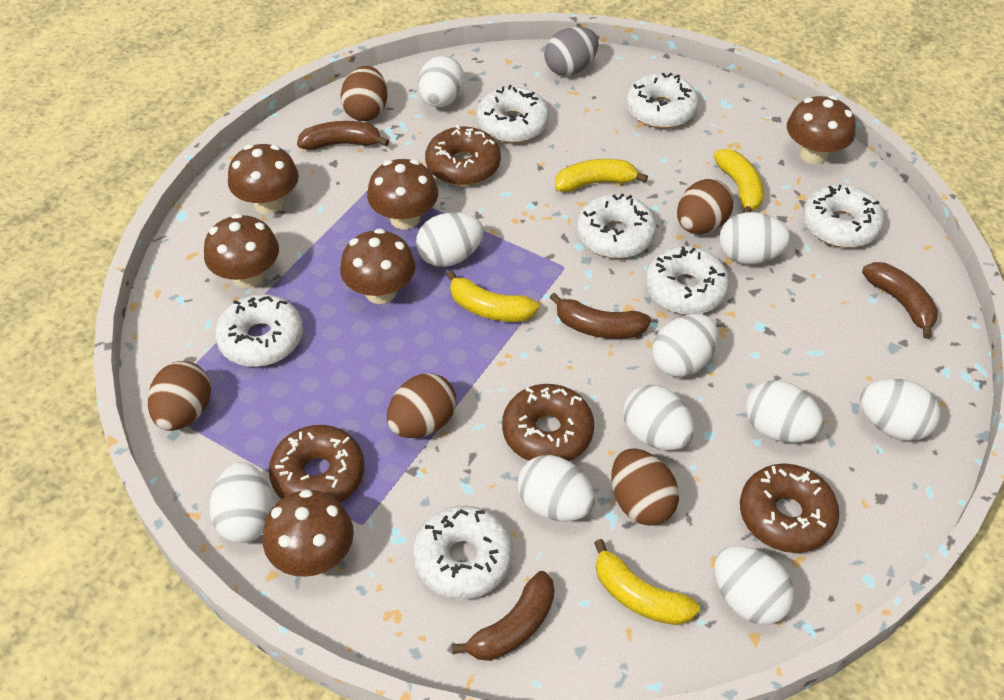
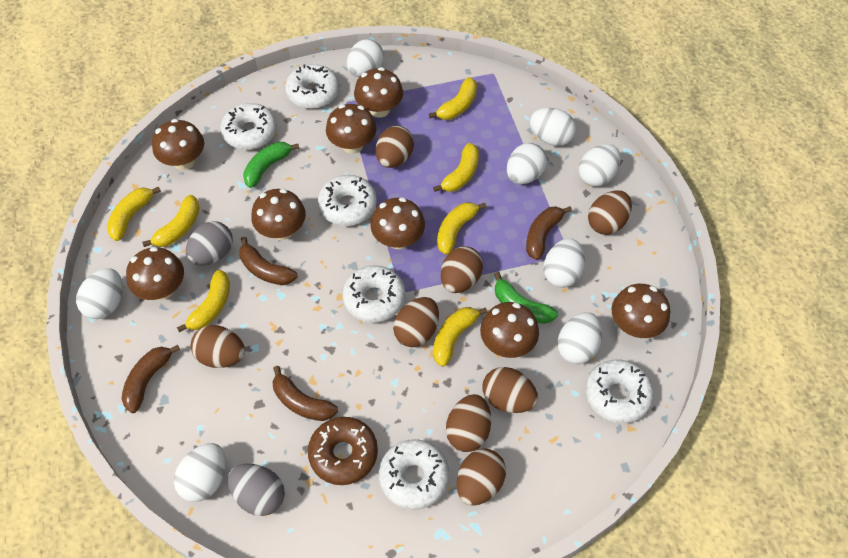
brown donut: [269,425,365,503] [425,125,501,186] [502,384,594,461] [740,463,839,553] = 4 -> [308,417,378,485] = 1
brown egg: [148,361,211,431] [340,66,388,121] [387,373,456,438] [611,448,679,526] [677,179,734,234] = 5 -> [191,325,245,368] [376,126,414,168] [393,297,439,347] [441,246,483,293] [446,394,491,452] [457,448,506,506] [483,367,538,413] [588,190,632,235] = 8
brown mushroom: [204,213,279,288] [228,144,299,214] [263,489,354,577] [340,228,416,304] [367,159,438,230] [787,96,856,164] = 6 -> [126,247,184,300] [152,119,204,170] [251,189,306,240] [326,104,377,154] [354,67,403,118] [371,197,425,249] [480,302,539,358] [612,284,670,338] = 8
green banana: none = 0 -> [243,142,299,188] [494,272,558,324] = 2
grey egg: [544,27,599,76] = 1 -> [186,221,233,266] [228,464,285,516] = 2
white donut: [215,294,303,367] [413,506,513,599] [476,85,550,143] [576,194,657,258] [626,73,699,129] [645,246,730,315] [803,184,884,248] = 7 -> [220,103,277,150] [285,64,340,109] [318,175,377,226] [342,265,406,323] [379,439,450,510] [585,360,654,424] = 6
white egg: [210,462,274,543] [416,212,483,267] [418,56,465,107] [517,455,595,522] [623,385,695,450] [652,314,718,377] [714,546,795,625] [719,212,791,264] [746,380,824,443] [860,379,941,441] = 10 -> [76,269,123,319] [174,443,226,502] [347,39,384,77] [507,143,547,184] [530,108,576,146] [543,238,585,288] [557,312,602,364] [578,144,621,187] = 8
yellow banana: [446,270,539,322] [555,159,648,192] [594,539,700,625] [714,149,764,213] = 4 -> [107,187,161,241] [142,195,200,247] [177,270,230,332] [429,77,477,120] [433,143,479,192] [433,307,487,367] [437,202,486,255] = 7

